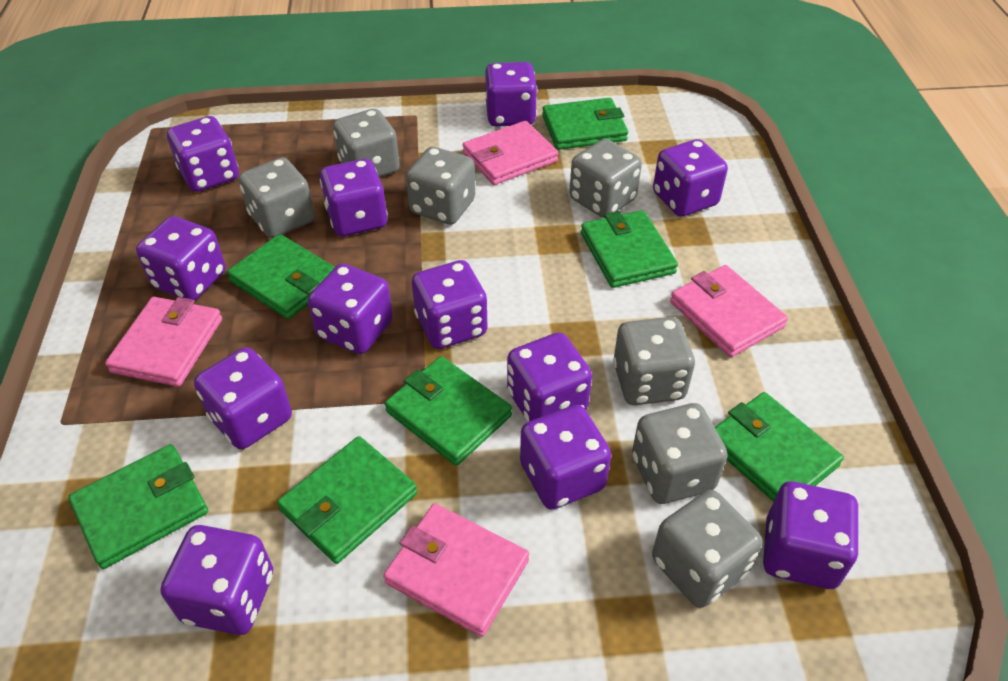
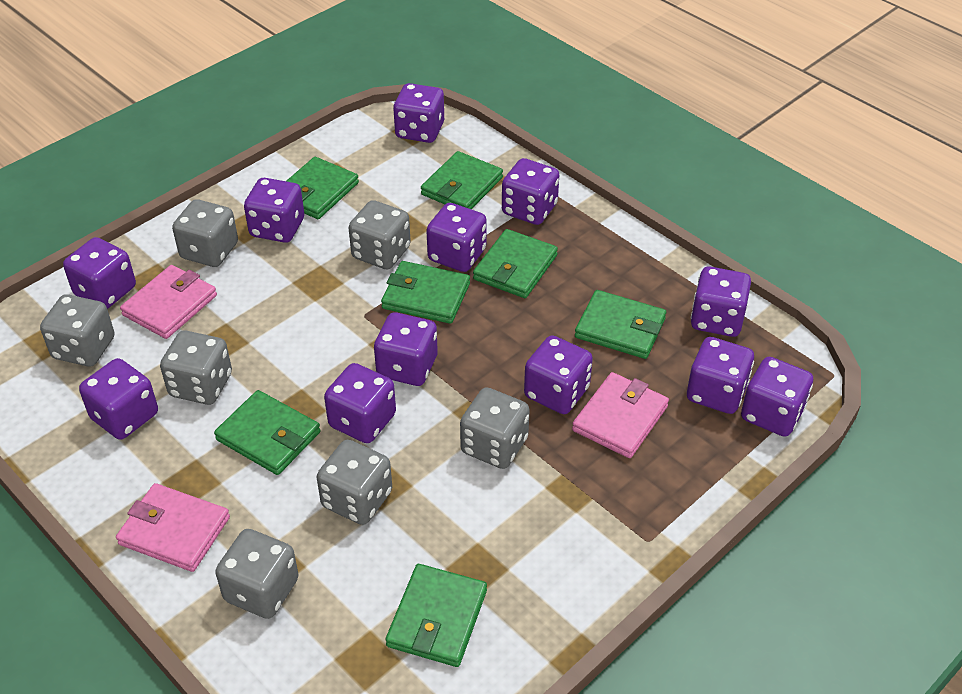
pink wallet: [105,297,222,387] [383,504,529,637] [463,121,558,185] [670,265,788,357] = 4 -> [116,483,230,572] [120,265,217,339] [572,372,669,458] = 3

